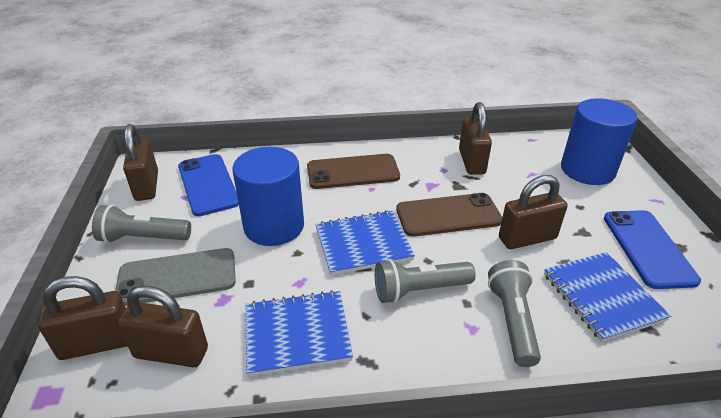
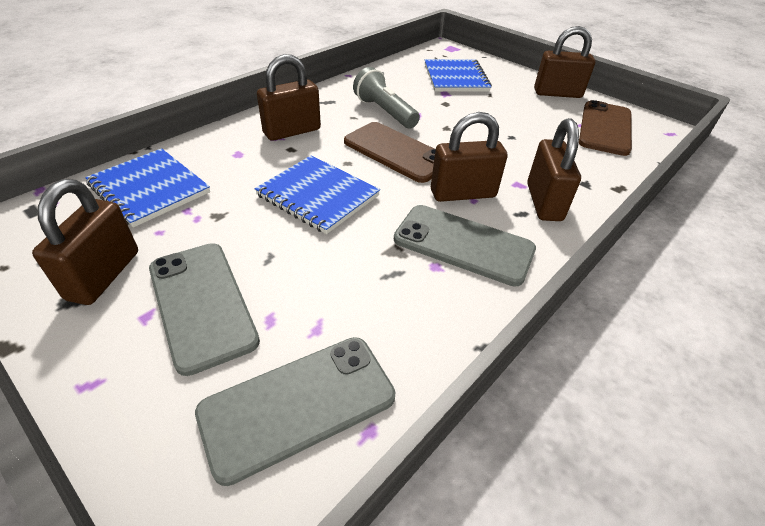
blue cylinder: [232,147,304,246] [561,98,637,185] = 2 -> none = 0
blue phone: [178,154,239,216] [604,210,701,289] = 2 -> none = 0
grey flashlight: [92,204,191,243] [375,259,476,304] [488,260,541,367] = 3 -> [353,67,420,129] = 1
grey phone: [115,248,236,306] = 1 -> [149,243,260,376] [195,337,395,486] [394,205,536,287] = 3

